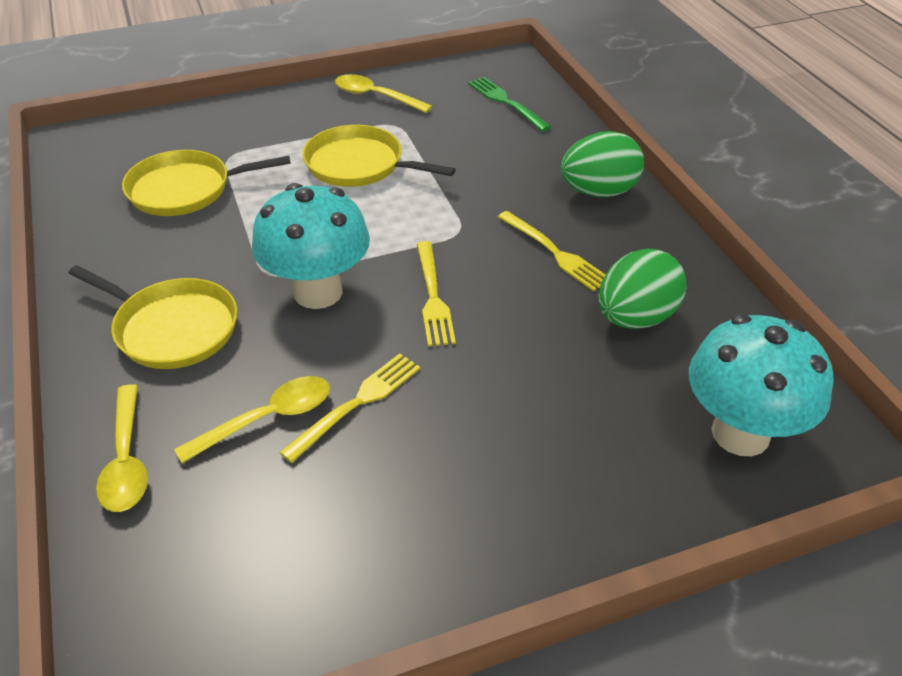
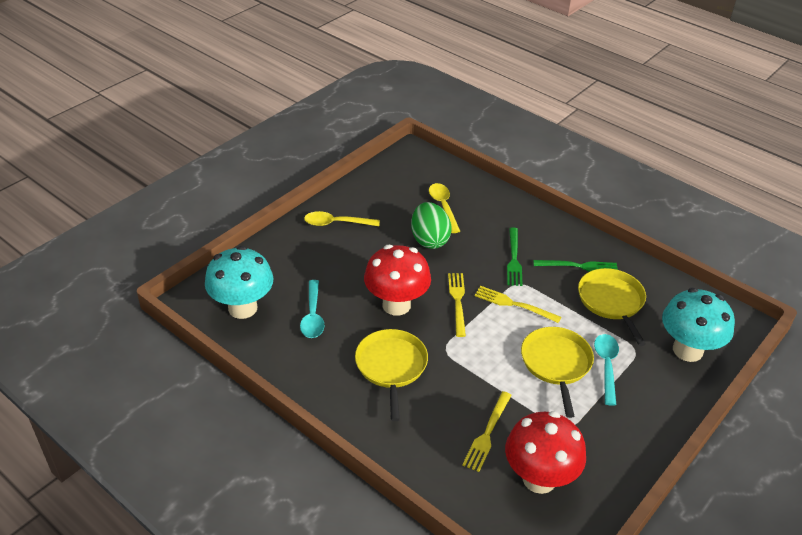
green egg: [561,131,644,197] [598,248,687,329] = 2 -> [411,202,451,249] = 1
green fork: [468,77,551,131] = 1 -> [507,227,523,286] [533,260,618,272] = 2
red mushroom: none = 0 -> [364,245,431,316] [505,411,586,494] = 2
turquoise spoon: none = 0 -> [300,280,325,338] [594,334,619,406] = 2
yellow spoon: [96,384,148,512] [174,376,330,463] [335,74,432,113] = 3 -> [304,211,380,226] [429,183,460,233] = 2

